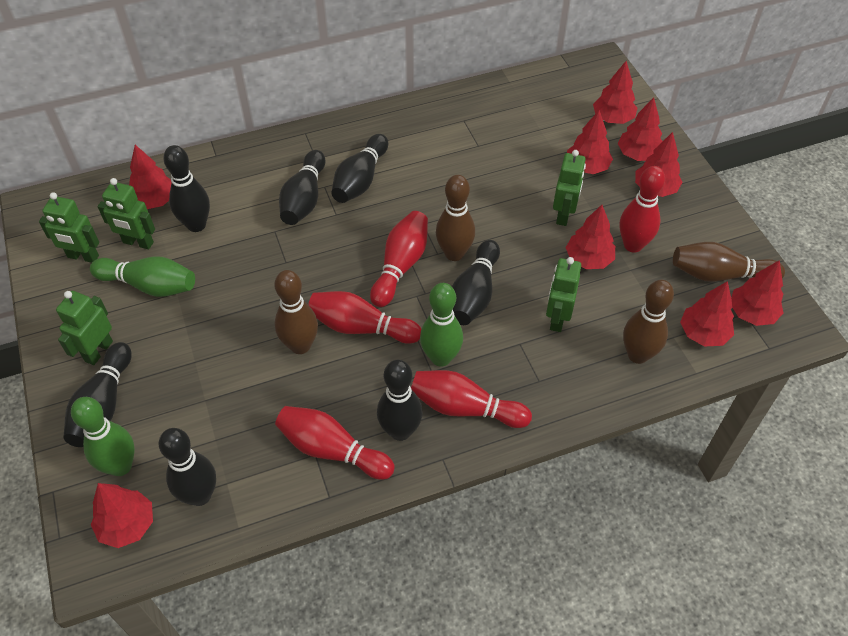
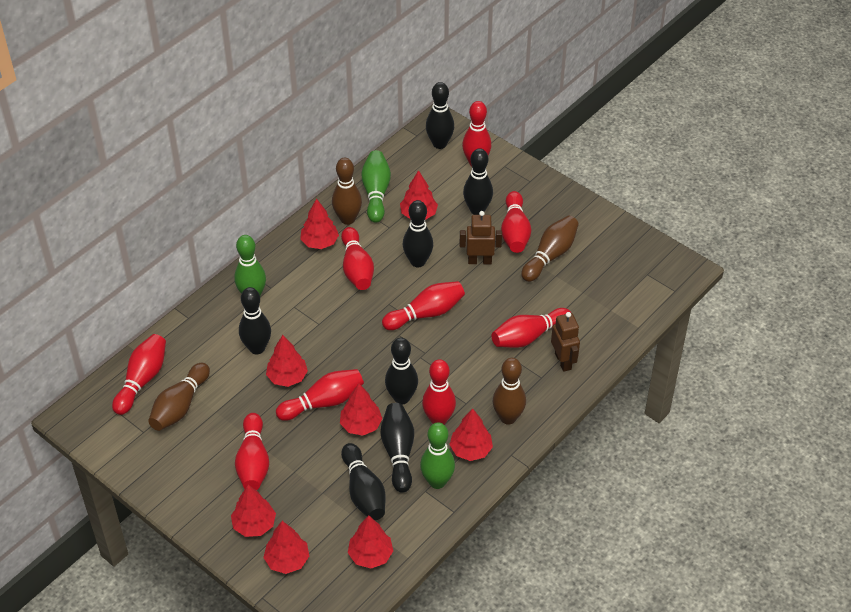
brown robot: none = 0 -> [460,211,502,264] [551,312,580,372] = 2
green robot: [39,192,99,263] [56,291,113,365] [98,178,155,249] [546,257,581,332] [553,150,586,226] = 5 -> none = 0
red bowling pin: [275,406,395,480] [308,291,421,344] [370,211,428,307] [411,370,532,428] [620,166,665,252] = 5 -> [112,334,166,415] [235,413,269,490] [276,369,364,421] [341,227,374,290] [382,281,465,330] [422,359,456,424] [462,101,491,166] [492,308,571,348] [501,191,531,253] = 9
red tree: [91,483,153,548] [129,145,172,209] [566,205,615,269] [567,110,613,174] [593,61,637,124] [618,97,663,161] [635,132,682,197] [680,281,734,347] [731,260,783,326] = 9 -> [231,485,276,537] [263,521,309,574] [266,335,308,387] [300,198,339,249] [340,384,382,436] [348,515,393,569] [400,170,438,220] [449,408,493,461] = 8

